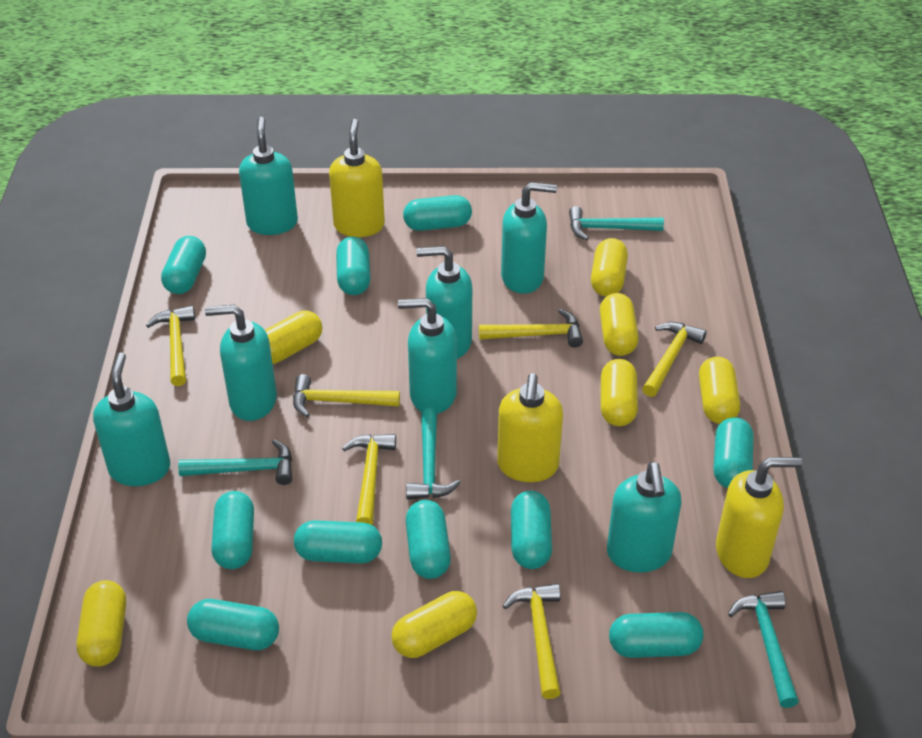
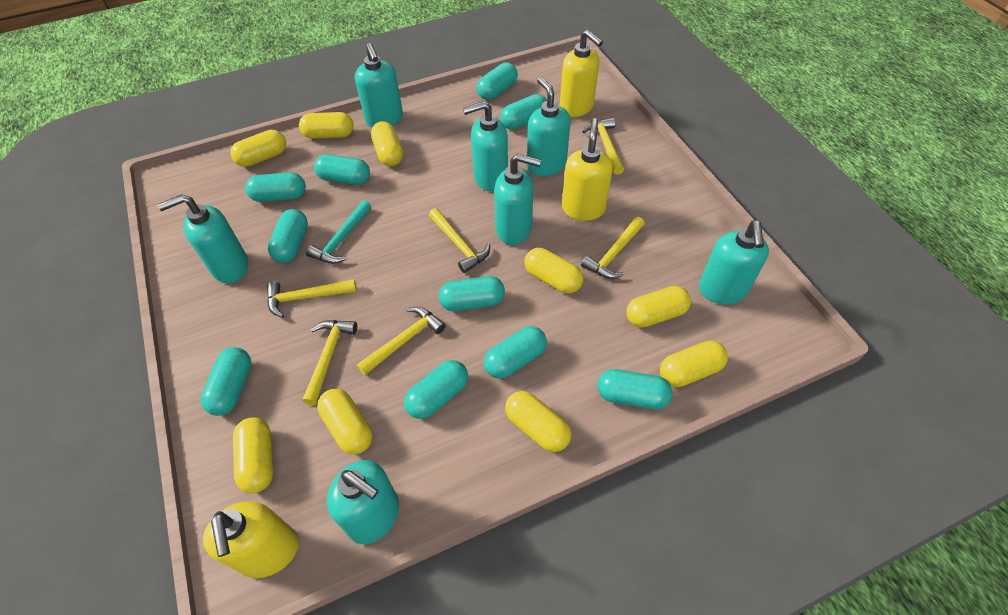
turquoise hammer: [178,439,292,485] [406,408,461,500] [569,206,664,240] [728,591,799,708] = 4 -> [306,200,371,264] = 1
yellow capsule: [77,580,126,667] [265,310,322,364] [391,591,477,658] [591,238,628,297] [600,293,638,356] [601,359,638,426] [699,357,740,424] = 7 -> [230,130,286,167] [233,417,273,493] [299,112,354,139] [317,389,373,455] [371,121,403,166] [505,391,572,452] [524,248,583,294] [626,286,691,328] [660,340,728,387] = 9

